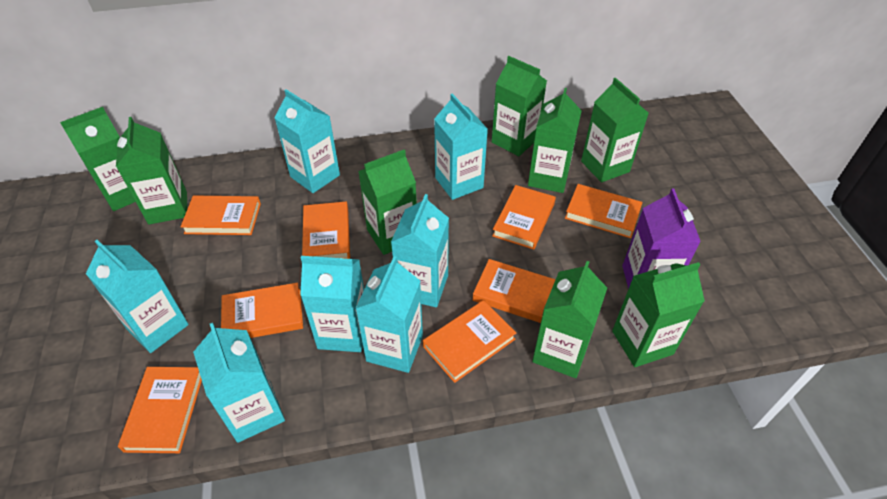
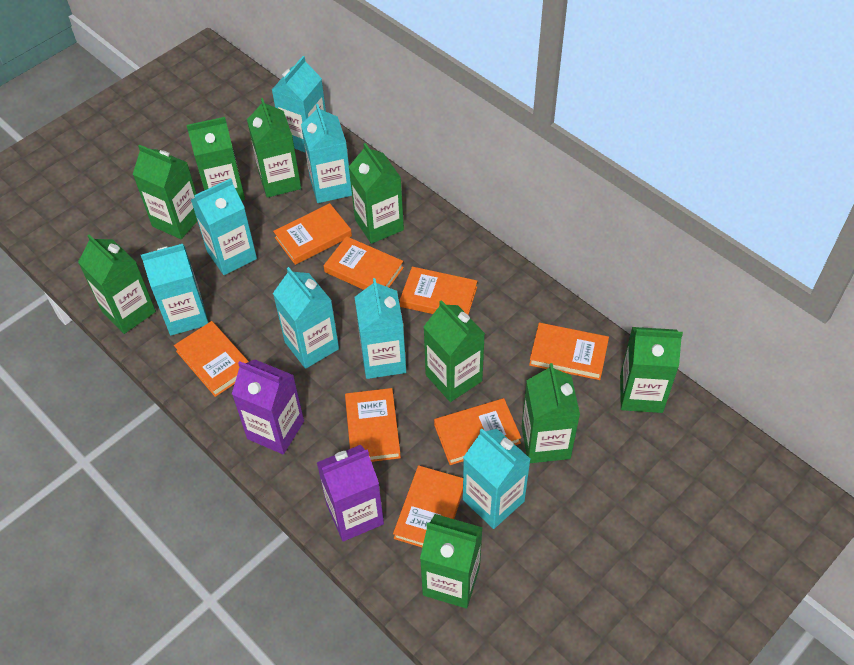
green carton: [60,107,135,211] [116,117,187,225] [358,150,417,255] [492,56,547,156] [528,88,582,193] [532,261,607,378] [581,78,649,183] [612,262,705,367] = 8 -> [78,234,156,334] [133,145,197,239] [187,117,245,201] [247,98,301,198] [349,143,404,244] [420,514,483,609] [424,300,485,402] [521,363,580,463] [620,327,683,413] = 9
purple carton: [622,188,701,289] = 1 -> [232,360,304,454] [317,445,384,542] = 2

